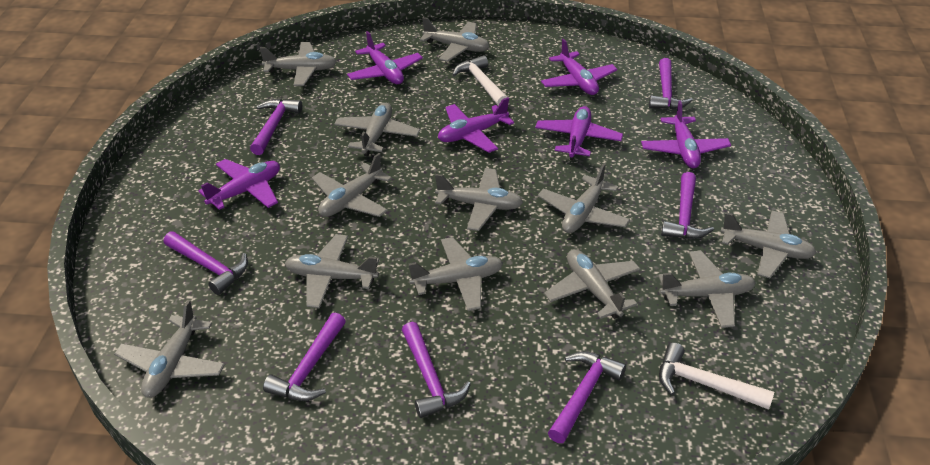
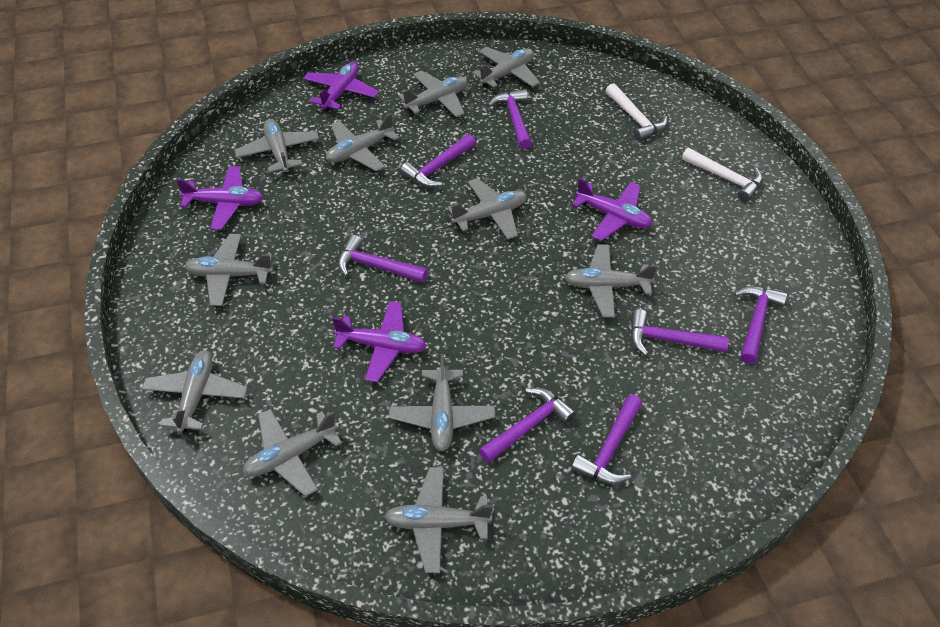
grey plane: [114,300,225,398] [259,42,337,86] [285,234,379,308] [312,153,392,217] [334,103,420,157] [408,237,503,311] [420,17,490,62] [435,168,523,231] [538,163,630,233] [544,249,640,319] [658,251,756,328] [720,211,816,278] = 12 -> [142,350,248,433] [185,234,273,306] [234,119,319,175] [243,409,342,497] [326,113,399,171] [384,467,493,573] [389,354,495,451] [399,70,468,117] [447,178,527,239] [472,47,540,88] [565,244,657,318] = 11
purple plane: [199,159,280,210] [347,31,423,84] [438,97,514,153] [535,106,623,160] [541,39,617,95] [641,101,731,168] = 6 -> [176,166,264,230] [303,62,379,112] [332,301,426,382] [572,178,652,241] = 4

